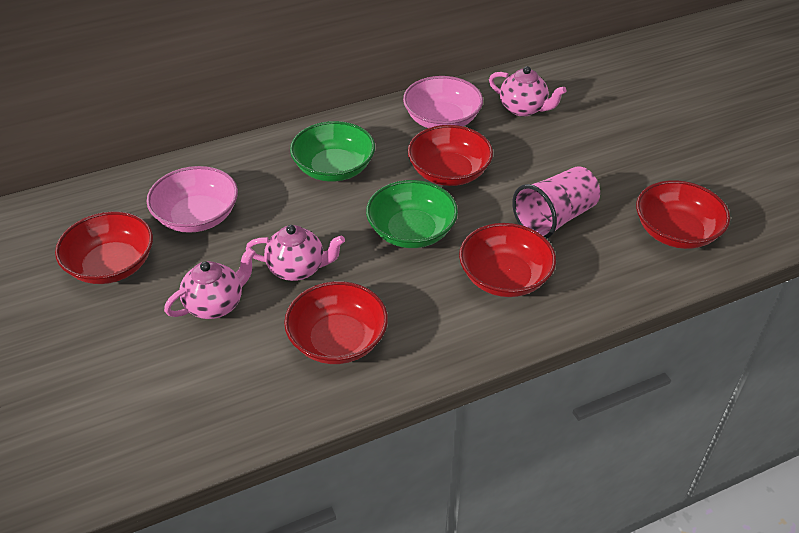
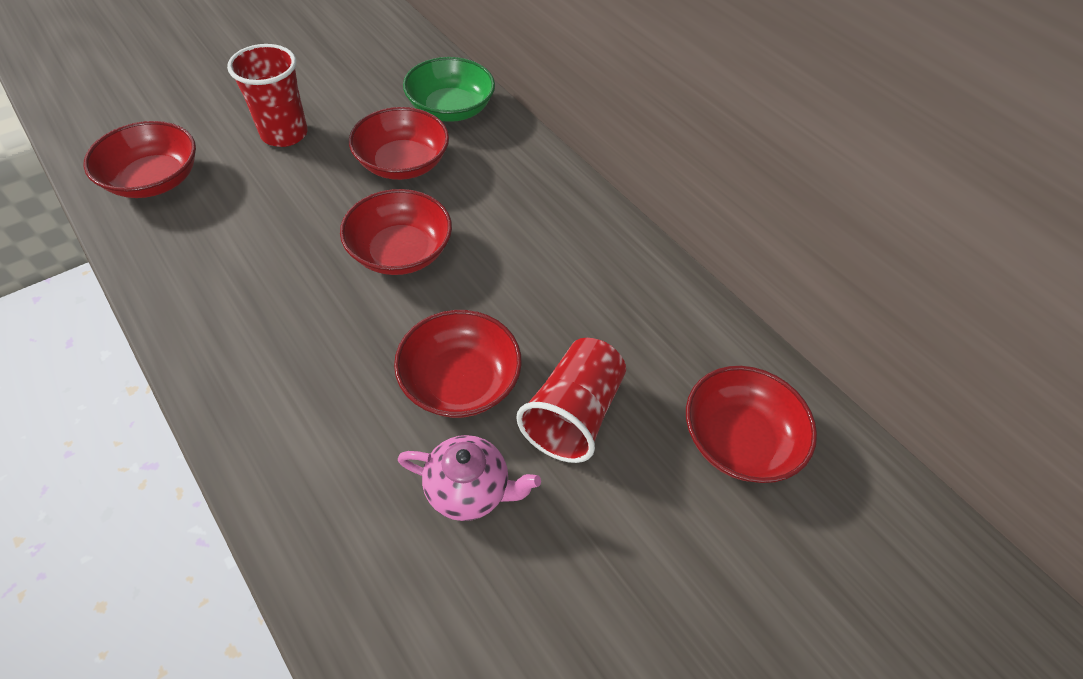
green bowl: [290,121,375,182] [366,180,458,248] = 2 -> [403,57,495,122] = 1
pink bowl: [147,166,238,233] [403,76,483,128] = 2 -> none = 0
pink cup: [512,166,600,239] = 1 -> none = 0
pink teapot: [164,248,256,319] [246,225,345,281] [489,66,566,117] = 3 -> [398,435,541,521] = 1
red cup: none = 0 -> [227,44,308,147] [516,338,626,463] = 2

